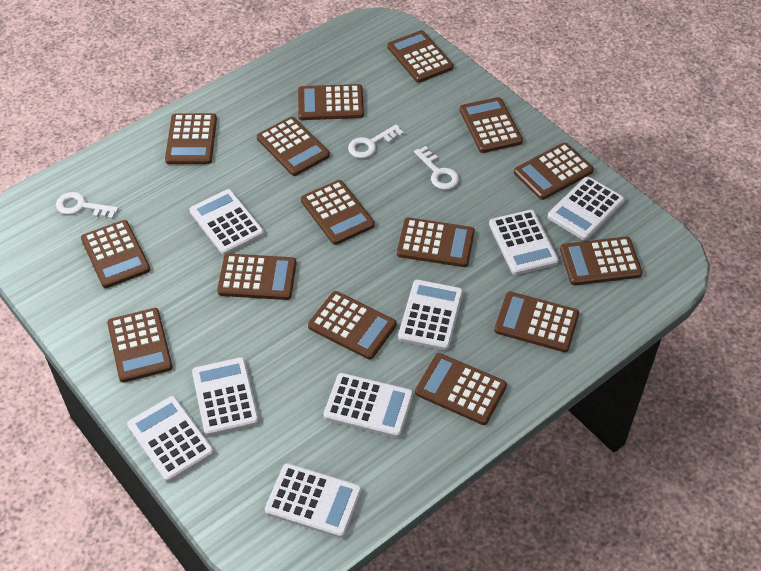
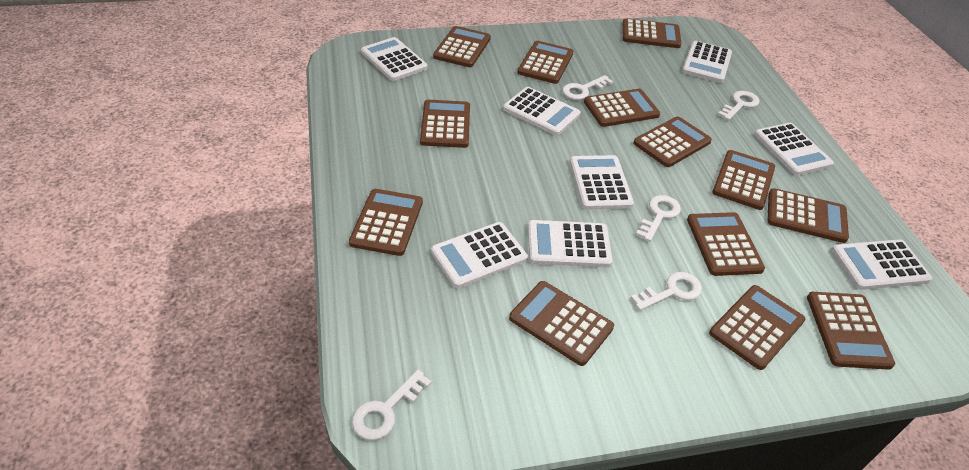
brown calculator: [81,220,150,288] [107,308,173,382] [165,113,217,164] [217,254,297,300] [257,117,330,176] [298,84,364,120] [301,180,375,245] [308,291,397,360] [387,30,453,83] [397,217,475,267] [415,353,507,425] [459,97,523,153] [494,291,579,352] [514,142,594,200] [560,237,643,285] = 15 -> [349,189,423,256] [420,100,470,148] [433,26,491,67] [509,281,614,366] [517,41,573,84] [584,89,660,127] [622,18,682,48] [633,116,712,167] [687,212,765,276] [709,285,805,370] [712,150,775,210] [768,188,849,243] [807,292,895,370] = 13
white key: [56,192,119,219] [348,124,404,158] [414,146,459,190] = 3 -> [352,370,431,440] [562,75,613,100] [631,272,702,311] [636,195,681,242] [718,91,759,120] = 5

